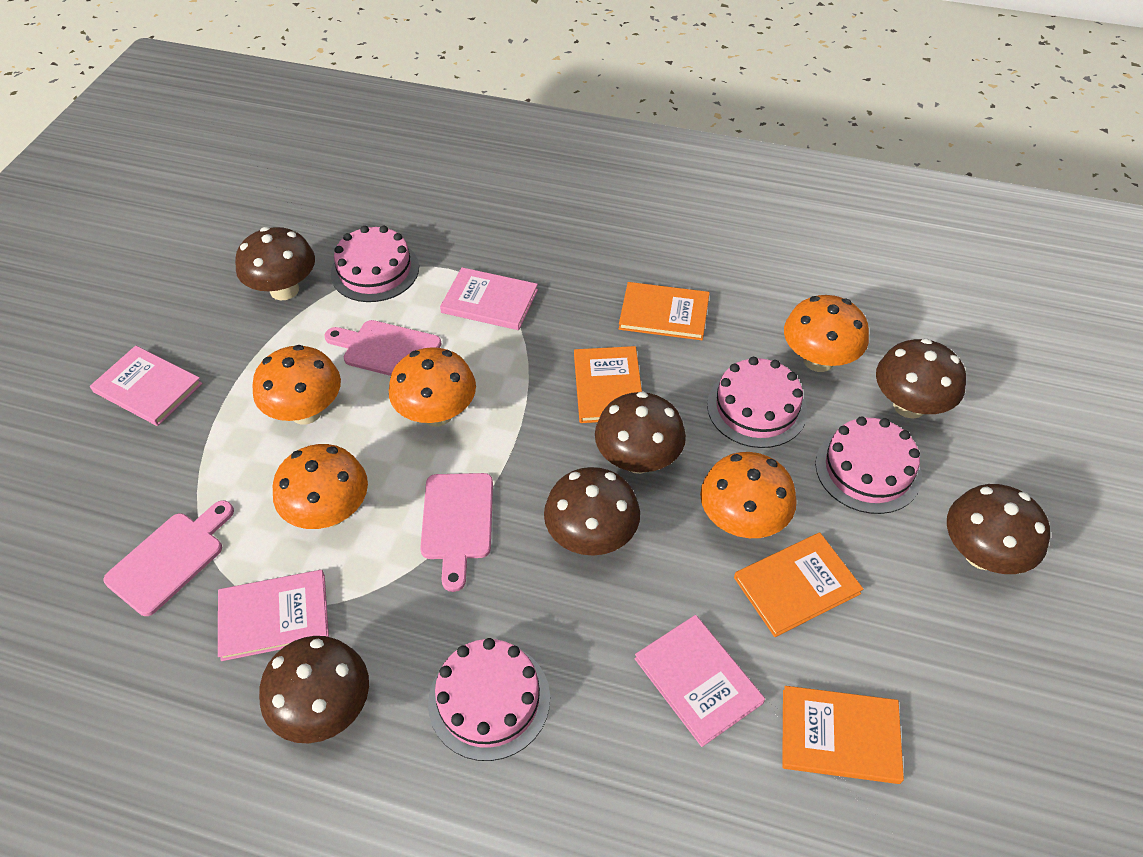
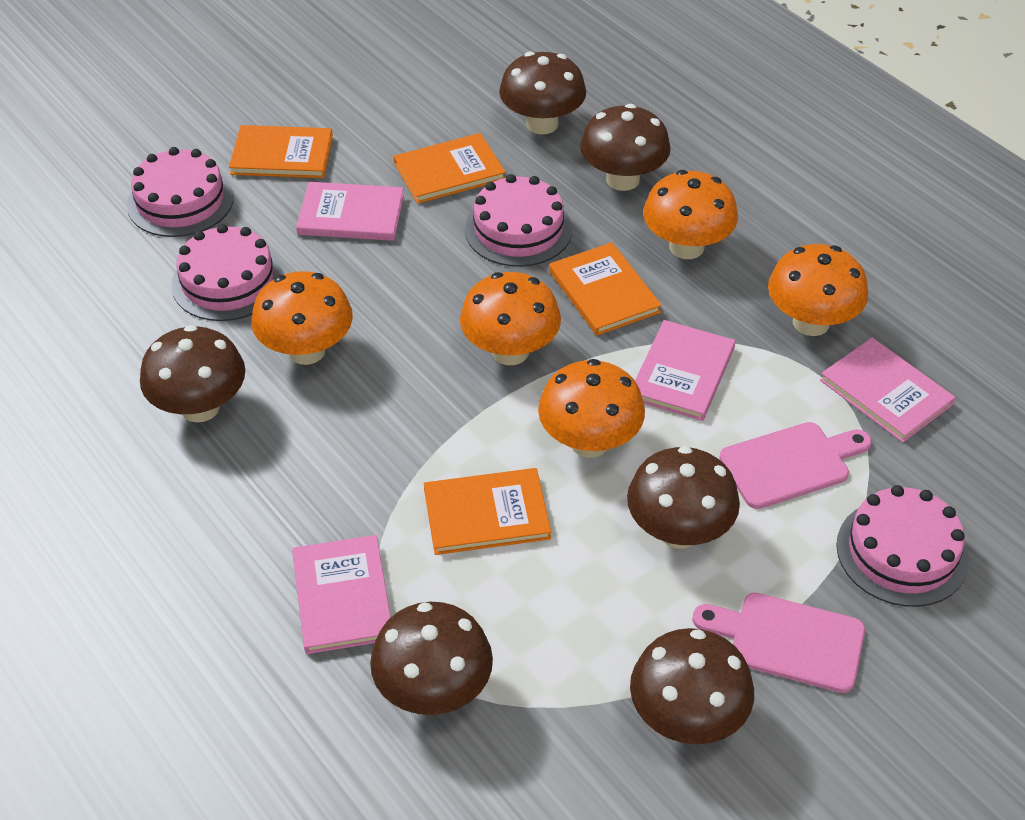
pink cutting board: [104,500,234,616] [324,320,442,376] [420,473,493,592] = 3 -> [693,593,865,693] [719,422,872,509] = 2

